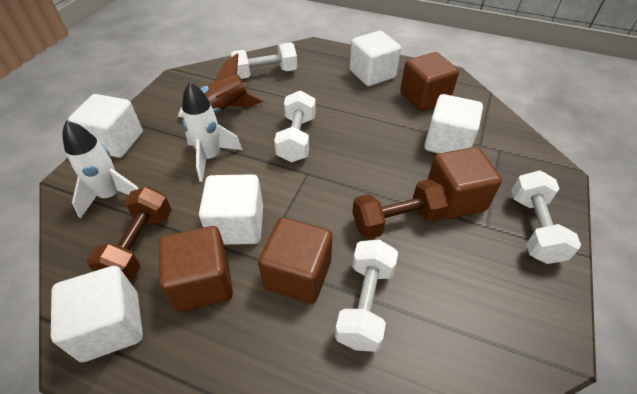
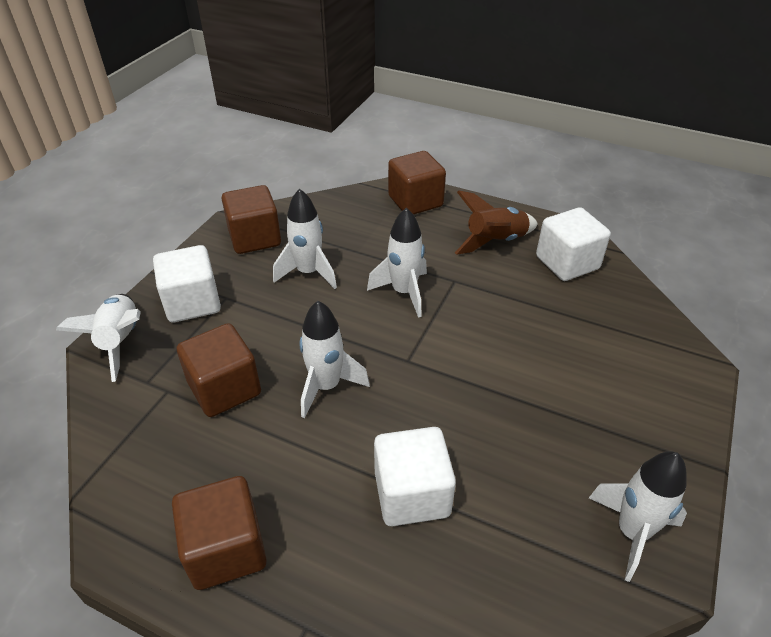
brown dumbbell: [86,186,172,281] [352,179,449,239] = 2 -> none = 0
white cube: [51,266,143,362] [68,94,143,158] [199,174,263,245] [350,31,401,86] [424,94,483,154] = 5 -> [153,245,221,322] [374,427,456,526] [536,207,611,281] = 3
white dumbbell: [230,42,297,79] [274,90,315,162] [335,239,398,352] [511,170,581,264] = 4 -> none = 0
white rocket: [62,120,138,219] [182,82,242,182] = 2 -> [56,294,141,382] [273,188,337,289] [300,301,370,418] [367,207,427,318] [589,451,687,582] = 5

